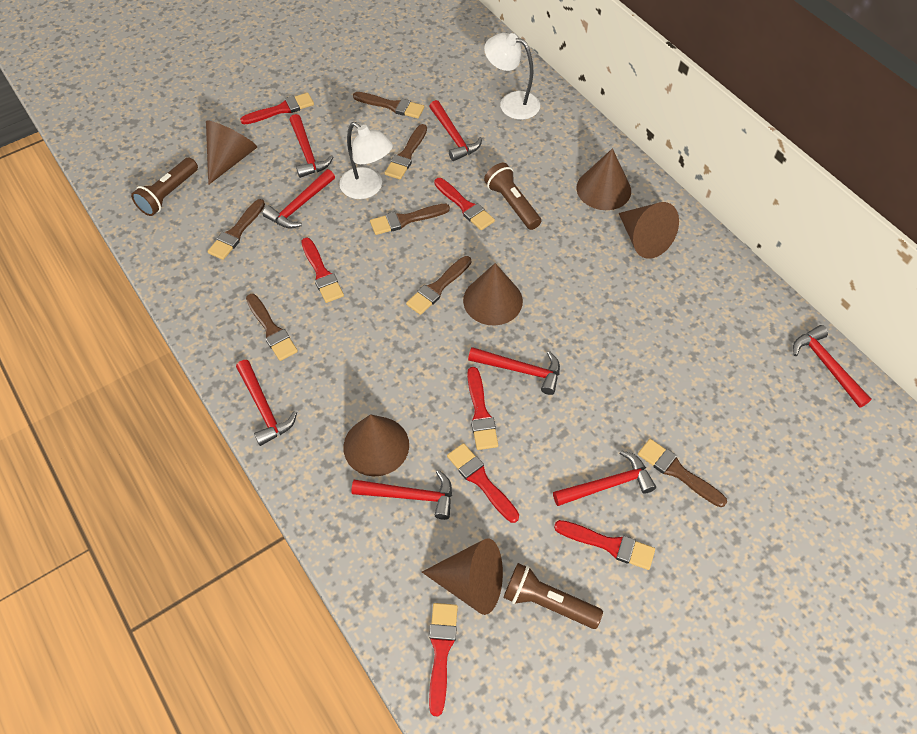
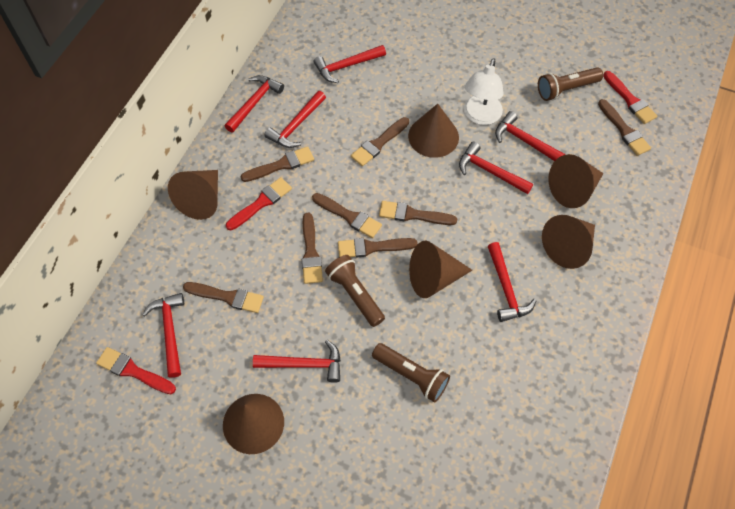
brown brush: [207,199,265,260] [246,294,298,361] [353,92,424,119] [370,204,450,235] [385,124,427,180] [406,256,471,315] [638,439,727,507] = 7 -> [183,282,264,313] [241,146,314,182] [302,213,323,284] [312,193,382,238] [338,238,418,258] [351,117,409,166] [379,201,457,225] [598,99,651,156] = 8
red brush: [240,93,314,125] [301,237,344,303] [429,603,458,716] [434,178,495,230] [447,443,519,523] [467,367,498,450] [554,520,655,570] = 7 -> [96,347,176,394] [226,177,292,230] [603,71,657,124] = 3
white lamp: [339,122,393,199] [484,33,540,120] = 2 -> [464,58,504,125] = 1

